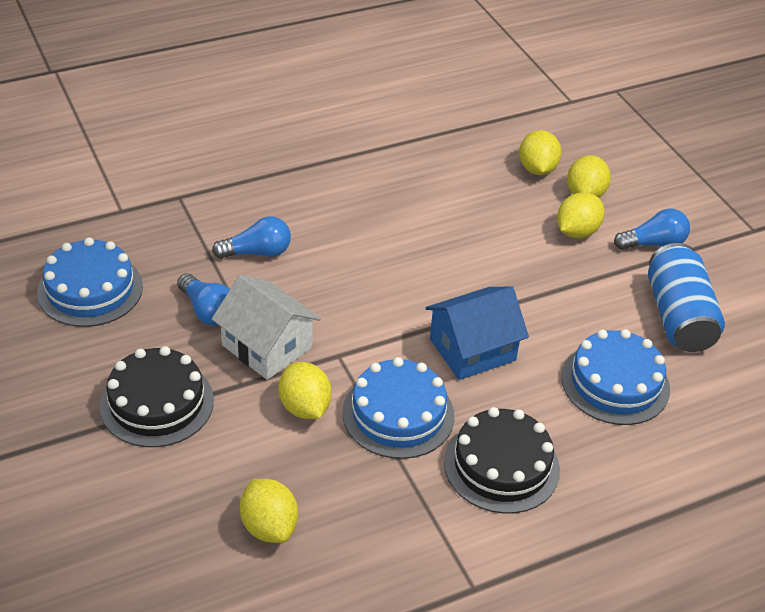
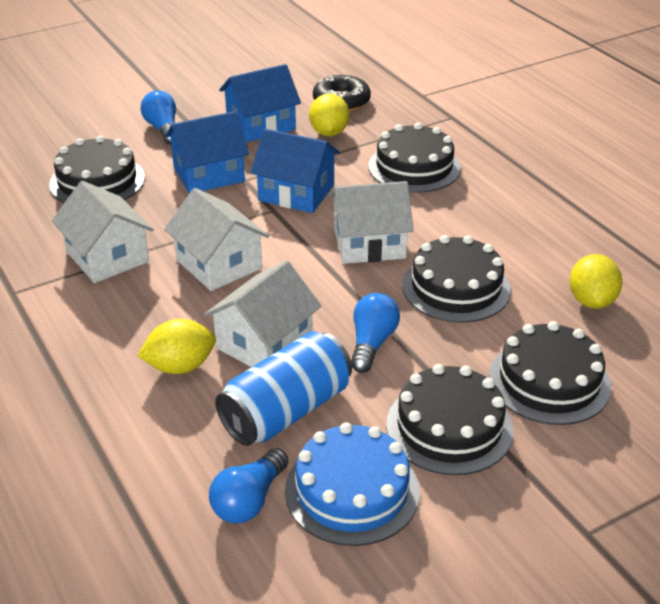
black cake: [99,346,214,447] [444,407,560,514] = 2 -> [49,135,145,203] [368,123,461,193] [386,364,513,475] [402,235,511,323] [489,321,611,425] = 5
black donut: none = 0 -> [313,75,371,111] = 1
blue cake: [37,237,143,327] [342,357,455,459] [561,329,670,425] = 3 -> [285,422,420,546] = 1
blue house: [426,287,529,380] = 1 -> [165,111,249,193] [219,64,301,142] [250,129,340,213] = 3
white house: [212,275,321,380] = 1 -> [52,181,154,283] [164,188,269,291] [204,261,321,367] [329,181,414,264] = 4
yellow lemon: [240,479,298,543] [279,362,332,419] [519,130,562,175] [557,192,605,238] [567,155,611,198] = 5 -> [137,319,216,374] [309,93,349,136] [570,254,622,309] = 3

